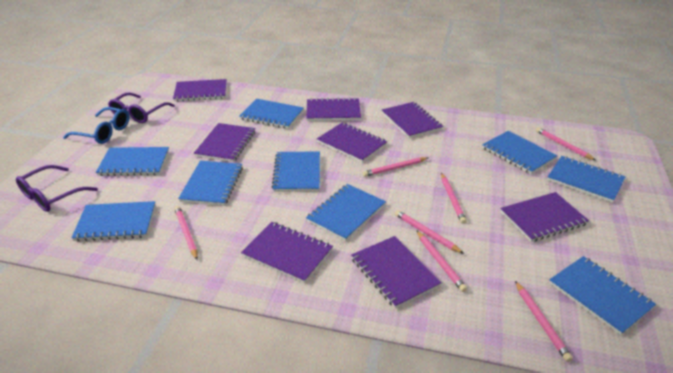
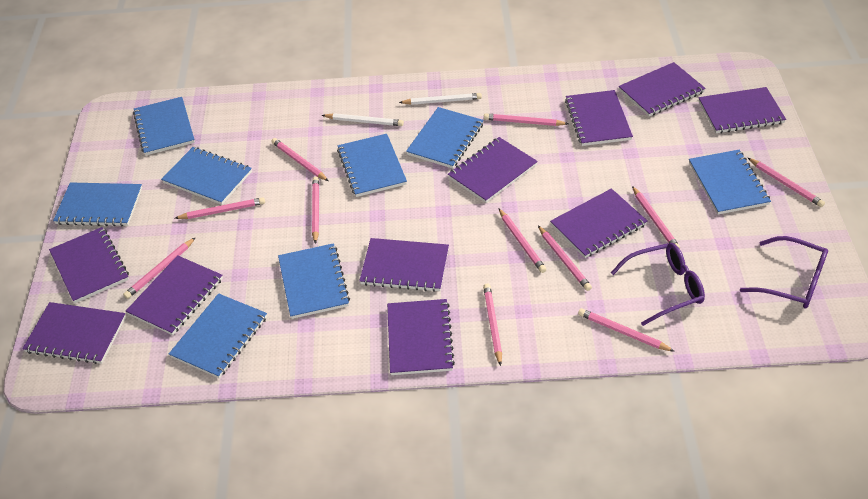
blue glasses: [63,107,130,144] = 1 -> none = 0
blue notebook: [71,201,156,241] [96,147,169,176] [178,161,243,206] [239,99,304,129] [272,151,320,192] [306,184,386,241] [482,131,558,174] [547,156,625,203] [549,256,656,335] = 9 -> [53,182,142,226] [133,97,195,155] [161,147,252,205] [169,293,267,378] [278,243,350,319] [337,134,407,197] [406,107,484,169] [689,150,771,214] = 8
pink pencil: [174,206,198,260] [363,157,428,177] [394,210,464,254] [416,230,467,292] [441,173,467,224] [515,281,573,362] [536,127,596,160] = 7 -> [123,237,196,299] [174,197,265,219] [271,138,328,181] [312,176,319,244] [483,284,502,366] [484,113,568,126] [499,209,547,273] [538,226,592,291] [578,308,675,352] [632,186,680,249] [748,158,825,207] = 11
purple notebook: [173,79,227,101] [194,123,255,162] [241,222,333,283] [307,98,361,121] [317,122,387,163] [351,236,442,308] [382,102,443,138] [500,192,589,242] = 8 -> [22,302,126,364] [49,227,129,303] [126,255,223,335] [359,238,449,292] [387,299,455,375] [448,137,538,203] [550,188,647,258] [565,90,633,146] [619,62,706,116] [699,87,786,133] = 10
white pencil: none = 0 -> [322,113,404,126] [399,93,482,105] = 2

